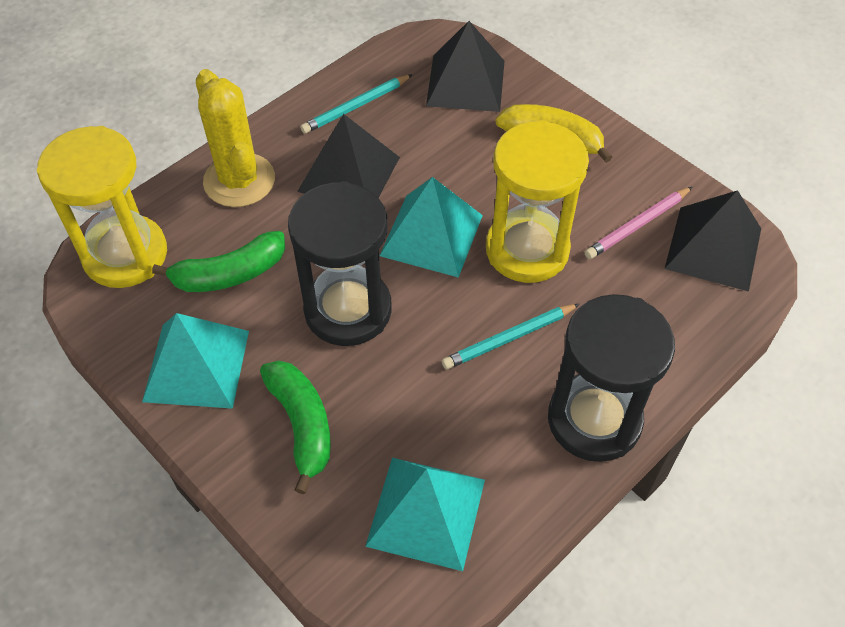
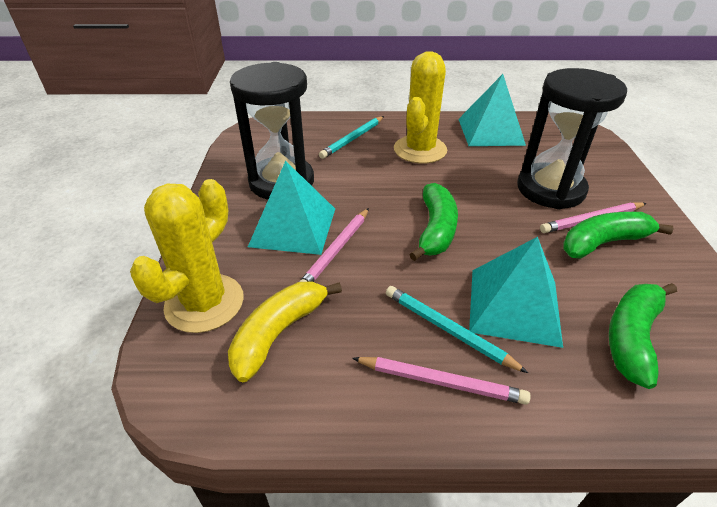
black pyramid: [297,114,400,198] [426,21,505,112] [664,190,761,292] = 3 -> none = 0
green banana: [152,231,285,292] [260,361,331,494] = 2 -> [409,183,458,261] [563,212,674,259] [609,283,677,389] = 3
pink pencil: [585,187,692,259] = 1 -> [299,208,369,282] [352,357,531,405] [540,202,647,233] = 3
yellow cactus: [196,69,275,207] = 1 -> [130,179,244,333] [394,51,447,163] = 2
yellow hourglass: [37,126,167,288] [486,120,589,283] = 2 -> none = 0

